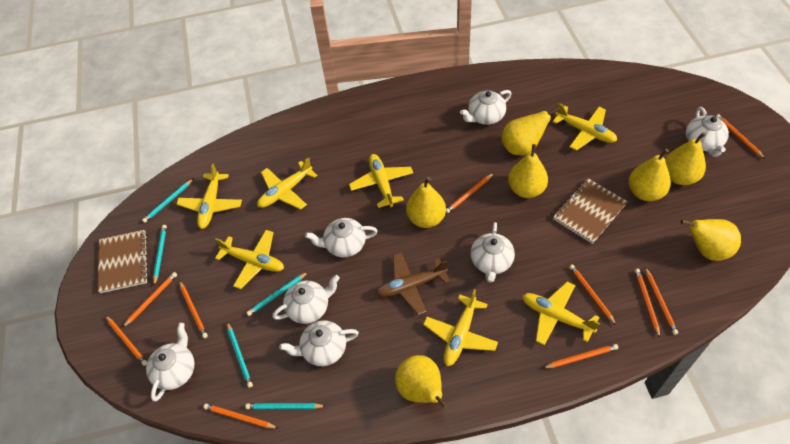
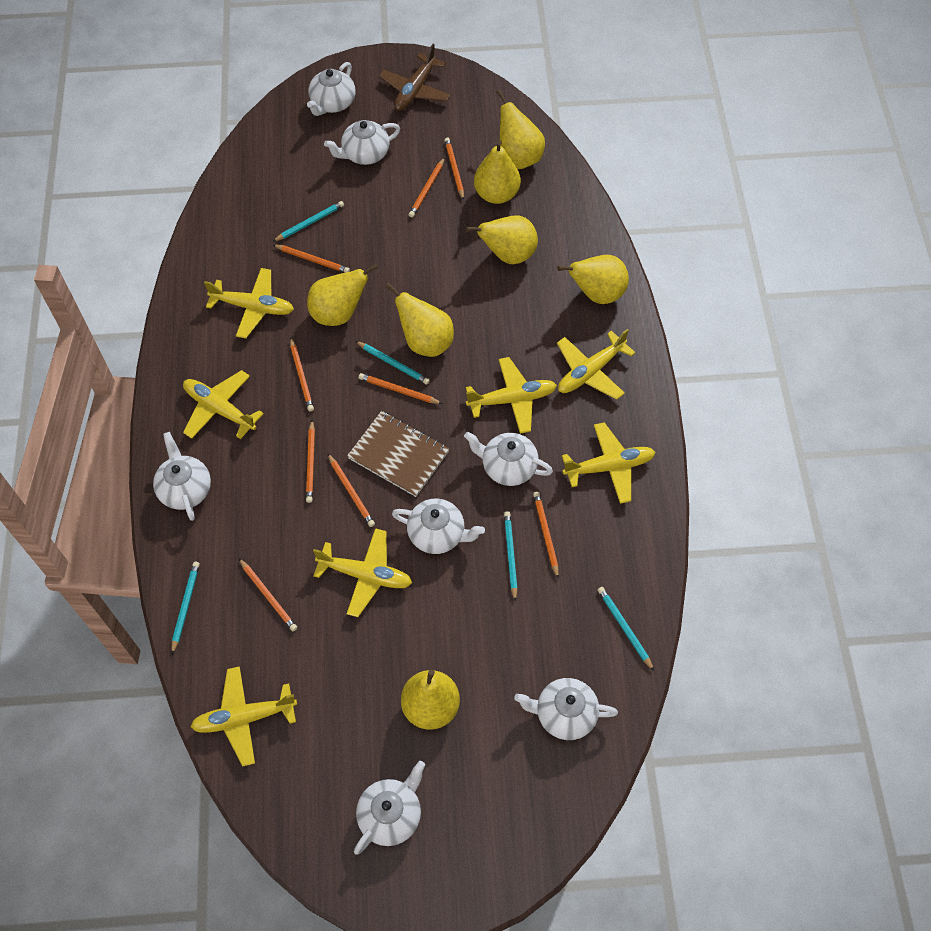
brown notebook: [98,230,148,293] [553,178,628,244] = 2 -> [347,411,450,497] = 1
orange pencil: [105,315,147,366] [122,272,177,328] [179,281,208,338] [203,404,279,429] [446,173,494,213] [543,344,618,368] [569,265,616,325] [635,269,660,338] [645,267,678,335] [716,114,765,159] = 10 -> [239,558,297,631] [274,245,350,273] [290,338,314,411] [306,420,315,503] [328,454,375,527] [359,373,443,404] [409,157,445,217] [444,138,464,200] [533,492,559,578] = 9

